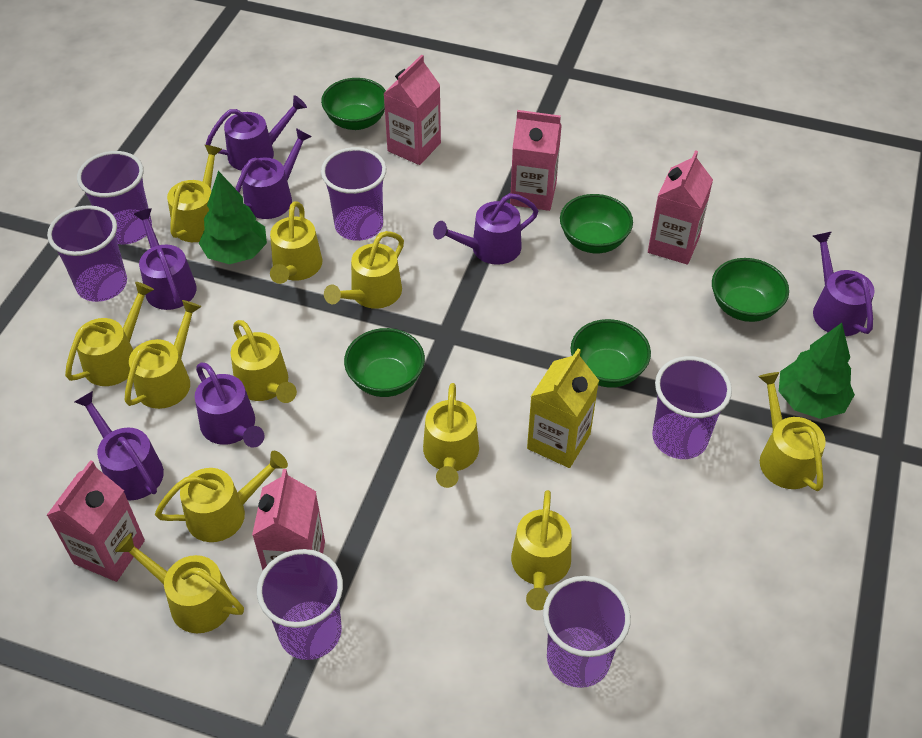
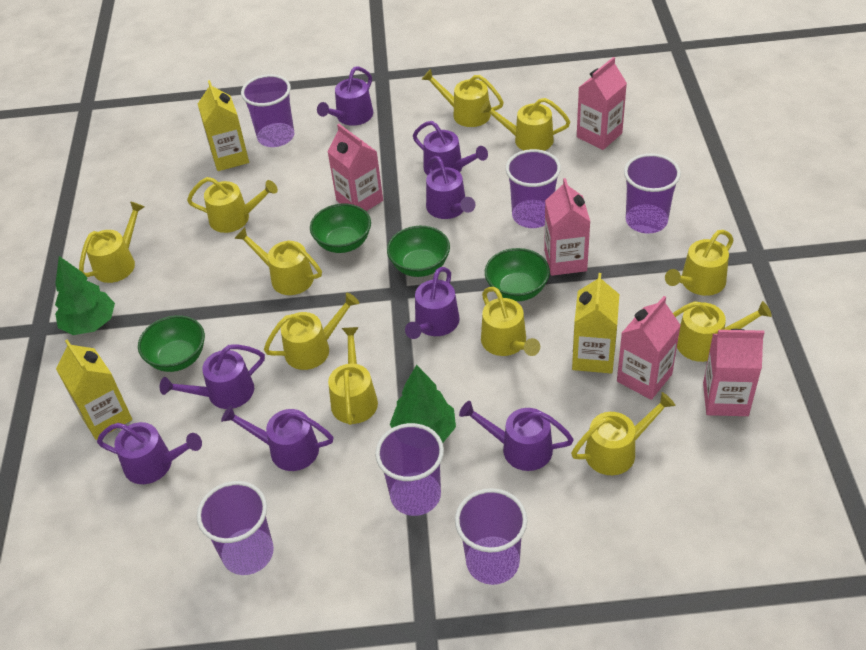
green bowl: [321,78,386,130] [344,328,425,397] [560,194,633,253] [570,319,651,388] [712,258,789,322] = 5 -> [138,315,205,372] [310,204,371,253] [387,226,450,277] [485,248,550,301] = 4
purple watering can: [75,391,164,500] [134,208,197,310] [195,362,264,447] [205,95,307,171] [235,128,312,219] [433,193,539,265] [813,231,875,336] = 7 -> [97,422,202,484] [160,344,265,409] [221,405,334,471] [317,66,373,126] [405,267,459,339] [413,121,488,175] [426,156,475,219] [459,401,574,471] = 8
yellow carton: [527,349,599,468] = 1 -> [56,339,132,440] [198,80,249,171] [572,273,619,373] = 3

